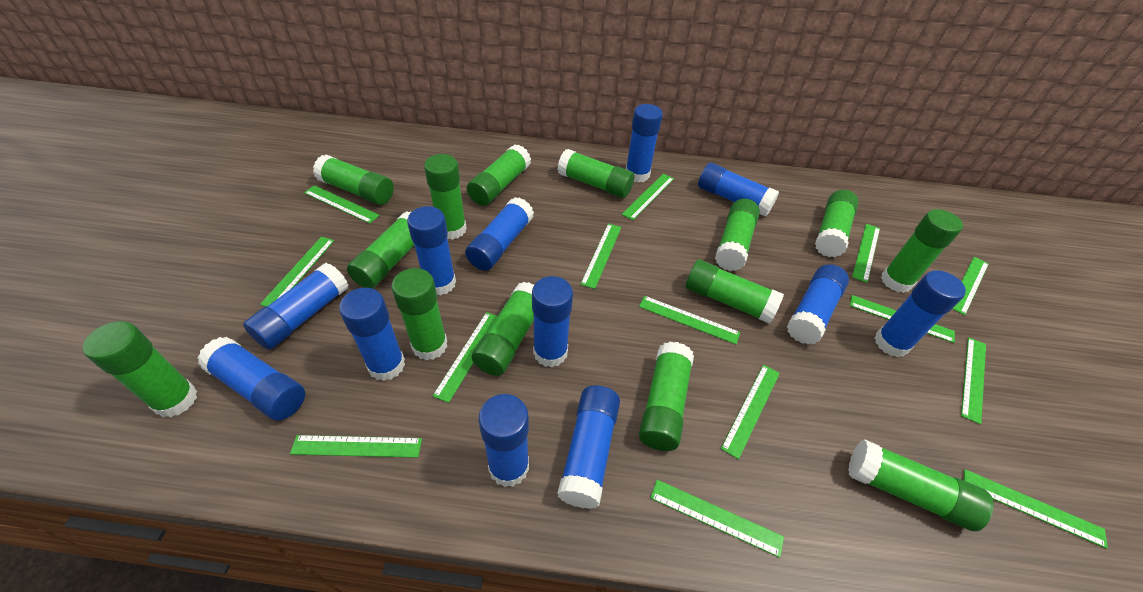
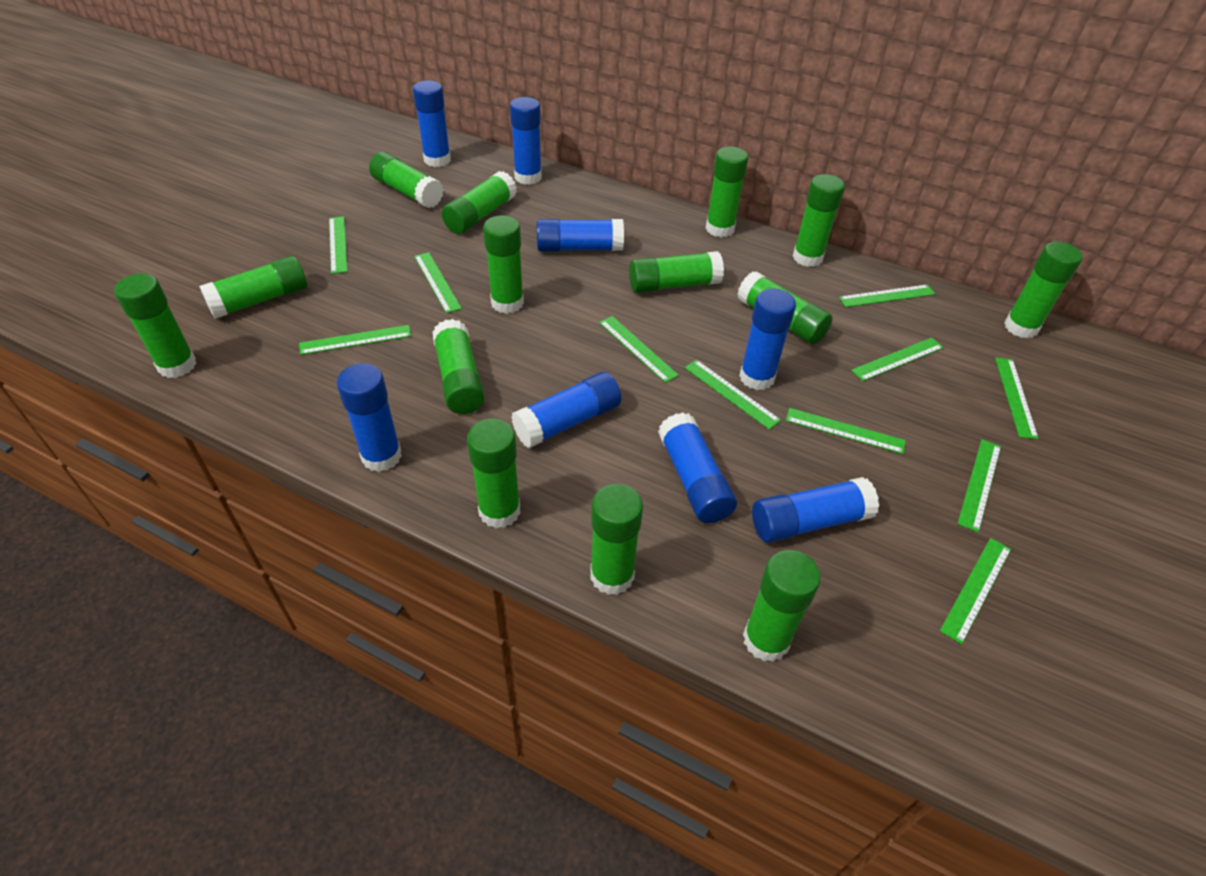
blue glue stick: [197,337,305,420] [243,263,349,350] [339,288,405,381] [407,206,456,296] [465,197,534,271] [479,394,529,487] [532,276,573,367] [557,385,620,509] [626,104,663,183] [698,163,779,217] [787,264,849,345] [874,270,966,357] = 12 -> [337,363,402,472] [413,80,451,167] [510,97,542,185] [511,372,621,448] [537,219,624,252] [658,412,737,523] [739,289,796,390] [752,477,879,543] = 8
green ruler: [260,237,334,307] [290,435,422,458] [304,185,380,224] [433,312,498,403] [580,224,621,289] [622,174,674,220] [639,296,740,344] [650,480,784,558] [721,365,780,459] [850,295,955,343] [852,224,880,283] [953,257,989,315] [961,337,986,425] [964,469,1108,549] = 14 -> [299,325,411,355] [329,216,348,274] [414,252,462,313] [599,316,679,383] [685,360,781,430] [786,408,906,454] [839,284,935,307] [851,337,944,381] [940,538,1011,644] [958,439,1001,532] [995,358,1039,439] = 11

